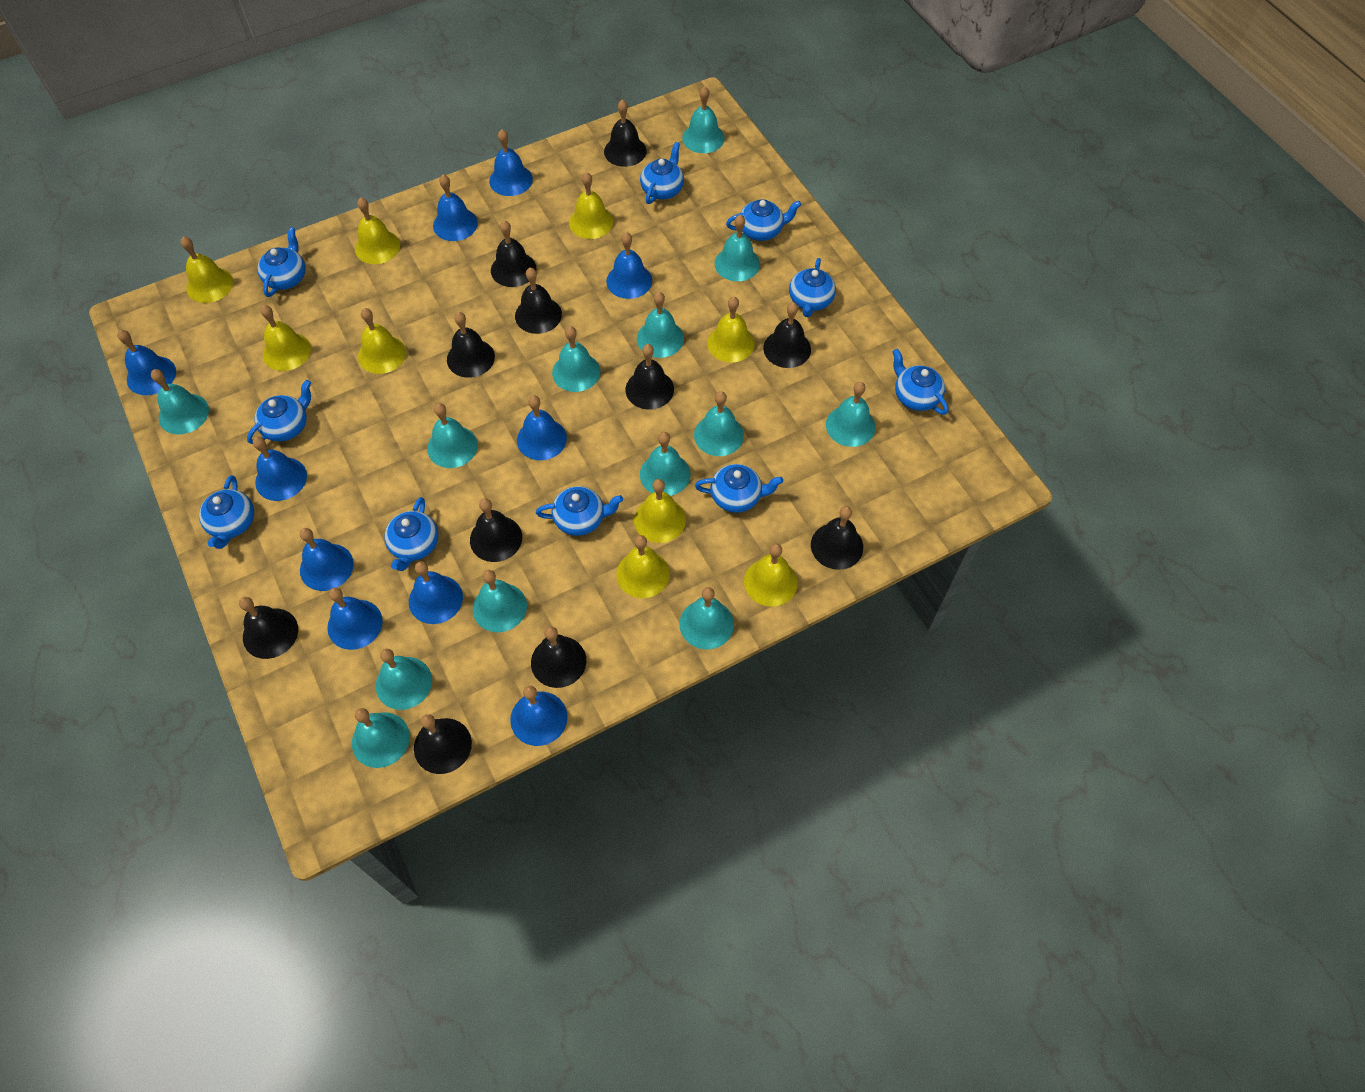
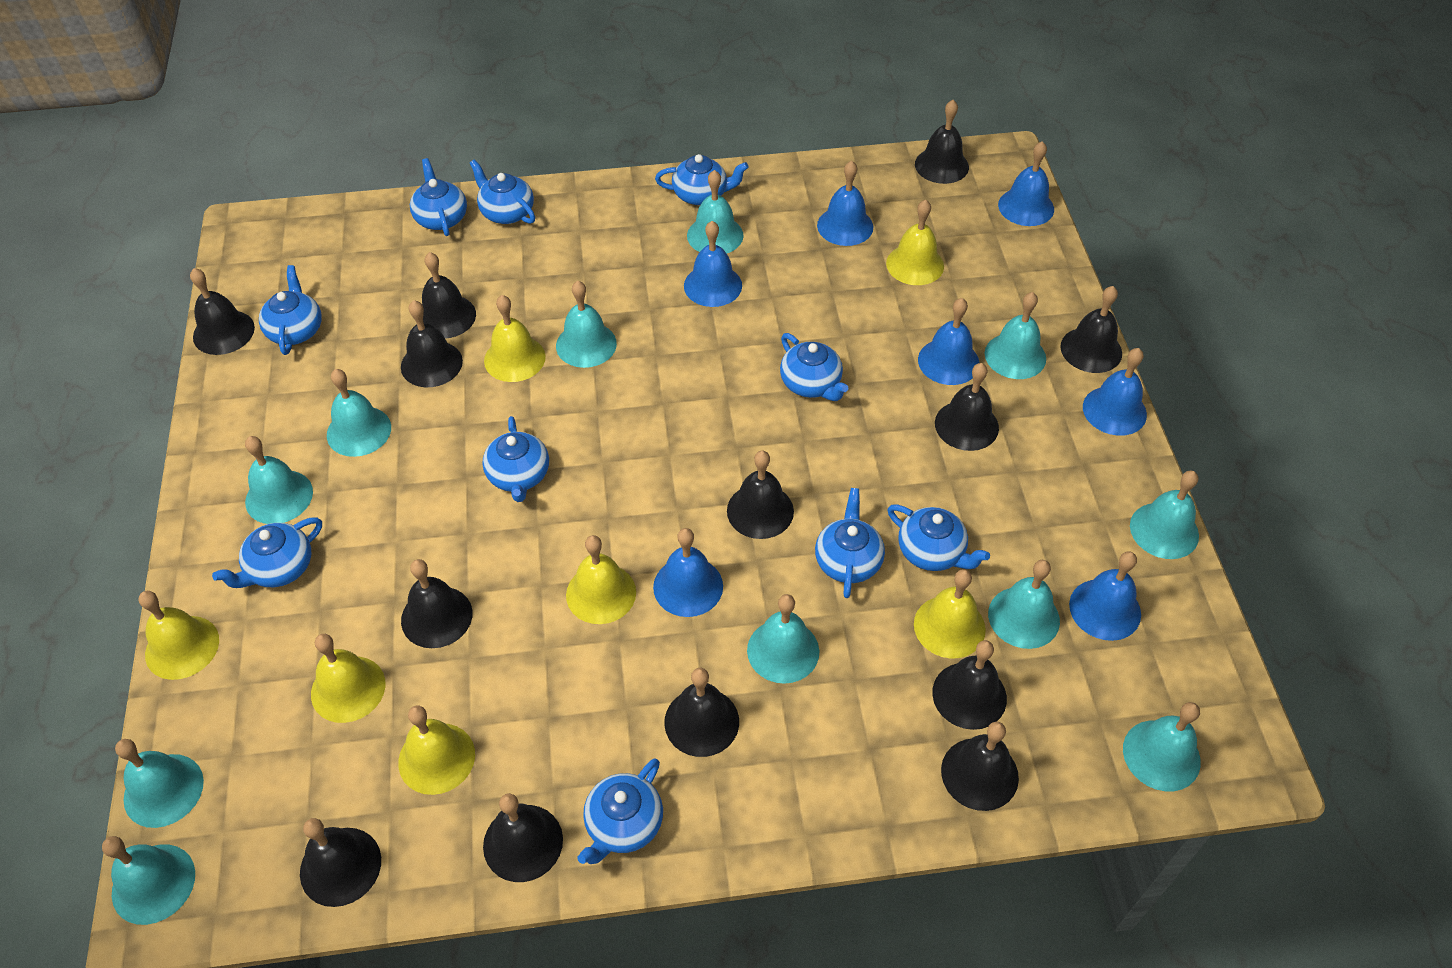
black bell: [239,597,298,659] [414,714,472,774] [447,312,495,378] [470,498,522,562] [491,221,536,287] [515,268,562,334] [531,626,586,688] [604,100,647,167] [625,344,674,410] [763,302,811,368] [811,506,863,570] = 11 -> [190,268,255,355] [300,818,381,907] [401,300,463,387] [401,559,473,648] [422,252,476,339] [483,793,563,882] [664,668,739,757] [727,451,794,539] [915,100,969,184] [932,640,1007,730] [935,363,999,451] [941,722,1019,811] [1060,286,1122,373] = 13
blue bell: [117,330,176,395] [253,437,307,501] [300,528,354,591] [327,587,383,650] [409,561,463,624] [433,174,478,241] [489,129,533,196] [510,686,567,746] [517,396,567,460] [606,232,652,299] = 10 -> [653,528,723,617] [684,221,742,307] [817,161,873,246] [918,298,979,385] [998,141,1054,226] [1069,552,1141,641] [1083,348,1147,436] = 7
turquoise bell: [151,369,209,435] [352,708,410,768] [376,649,432,710] [427,403,478,468] [473,570,527,632] [552,326,600,392] [637,292,684,358] [640,432,691,496] [679,587,734,649] [682,86,725,153] [694,391,744,456] [715,215,760,281] [826,382,875,447] = 13 -> [102,836,195,925] [115,739,204,828] [245,436,313,524] [327,369,391,457] [556,281,617,368] [687,170,744,253] [747,594,819,684] [985,292,1046,379] [988,560,1060,649] [1123,702,1201,791] [1130,471,1199,559] = 11
yellow bell: [181,237,233,303] [261,305,311,371] [355,197,400,264] [358,308,406,374] [569,172,614,239] [616,535,670,598] [634,479,686,543] [707,297,755,363] [744,544,798,607] = 9 -> [138,591,219,680] [311,634,386,723] [398,706,475,795] [484,295,546,382] [566,535,636,624] [886,199,944,285] [914,569,986,658] = 7

